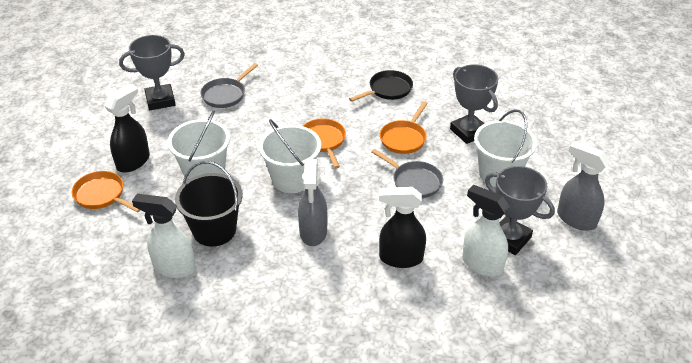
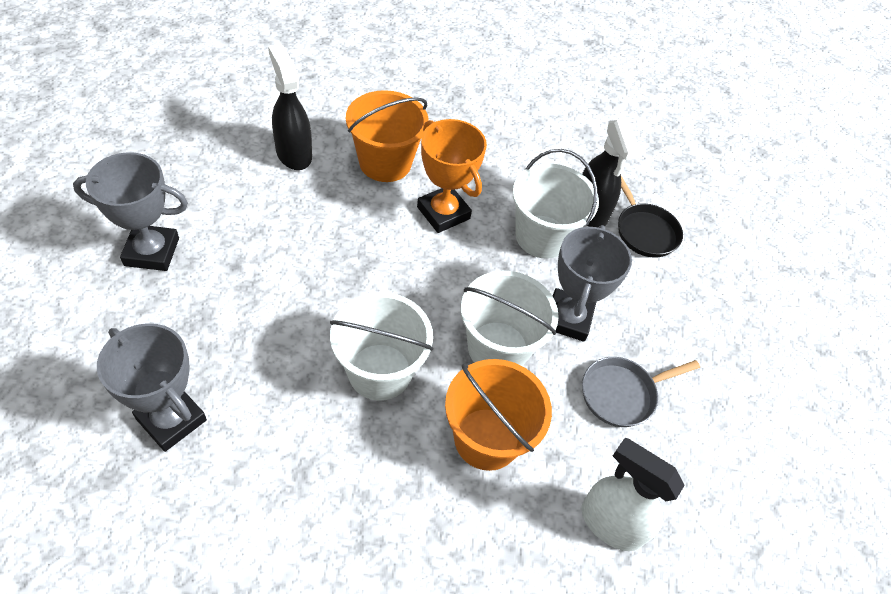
black bucket: [175,161,243,247] = 1 -> none = 0
grey pan: [200,63,258,108] [371,149,443,198] = 2 -> [582,357,700,427] = 1
grey spray bottle: [298,159,328,246] [557,141,610,231] = 2 -> none = 0
orange bucket: none = 0 -> [346,90,429,182] [445,359,552,471] = 2
orange pan: [72,171,141,213] [303,119,346,169] [380,101,428,154] = 3 -> none = 0
orange trophy: none = 0 -> [417,119,487,233] = 1
white spray bottle: [132,194,196,278] [462,184,510,276] = 2 -> [581,438,685,551] = 1

